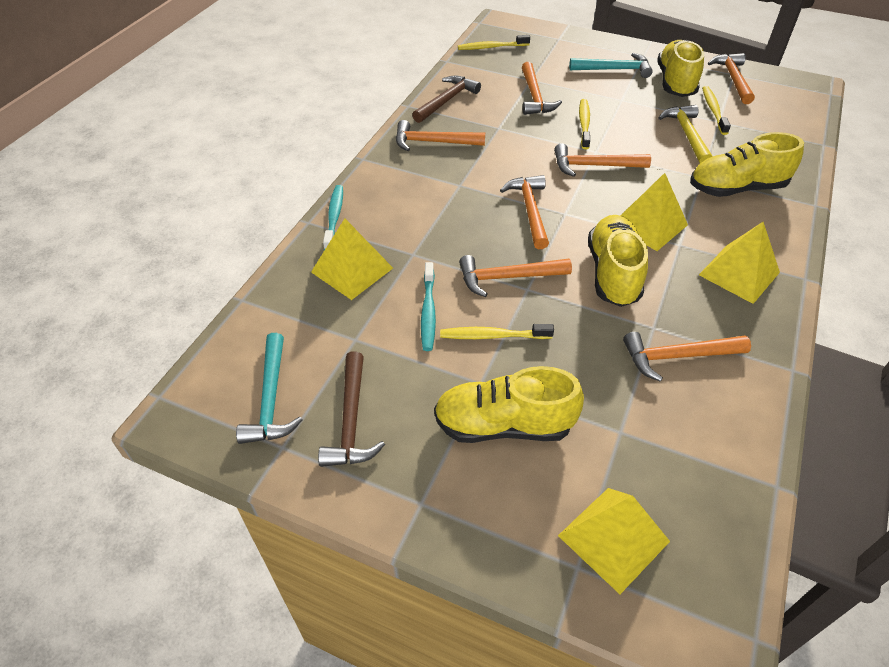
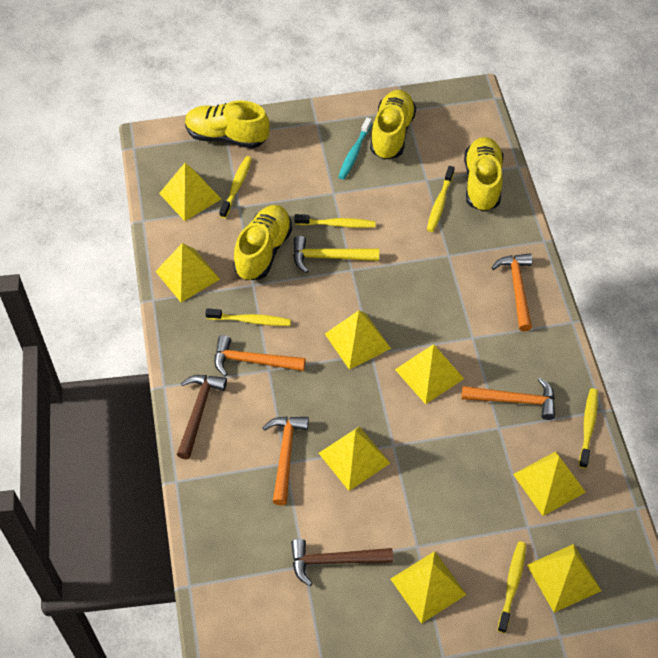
orange hammer: [396,120,485,151] [459,255,572,297] [500,175,549,249] [522,62,562,115] [554,144,651,177] [623,332,751,382] [708,53,755,104] = 7 -> [215,335,306,376] [263,416,309,505] [461,378,555,420] [492,253,533,331] = 4
turquoise hammer: [236,333,303,444] [569,53,653,78] = 2 -> none = 0
turquoise toothbrush: [323,185,343,250] [421,262,436,351] = 2 -> [338,118,372,180] = 1
yellow pyramid: [311,218,393,300] [558,488,670,594] [620,173,688,251] [699,222,780,304] = 4 -> [155,243,220,302] [159,163,221,221] [319,426,390,491] [325,310,391,370] [391,551,466,624] [395,344,464,404] [513,451,586,516] [527,544,602,613] = 8
yellow toothbrush: [440,324,554,339] [458,35,530,50] [579,99,590,150] [702,86,731,135] = 4 -> [205,308,291,326] [219,156,252,218] [294,214,376,228] [427,166,455,232] [497,541,526,633] [579,388,598,469] = 6

